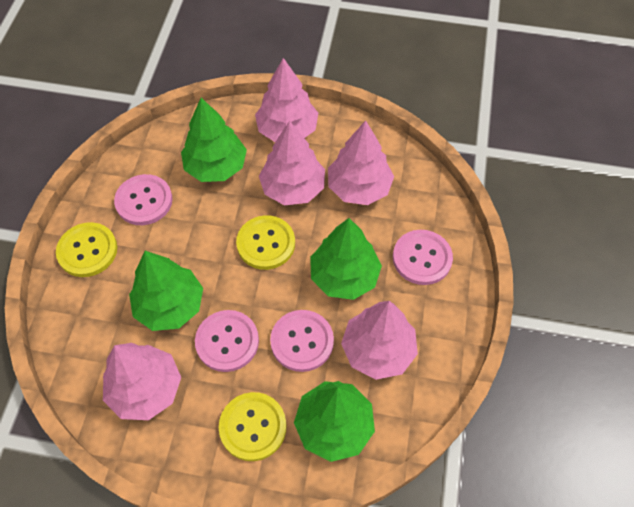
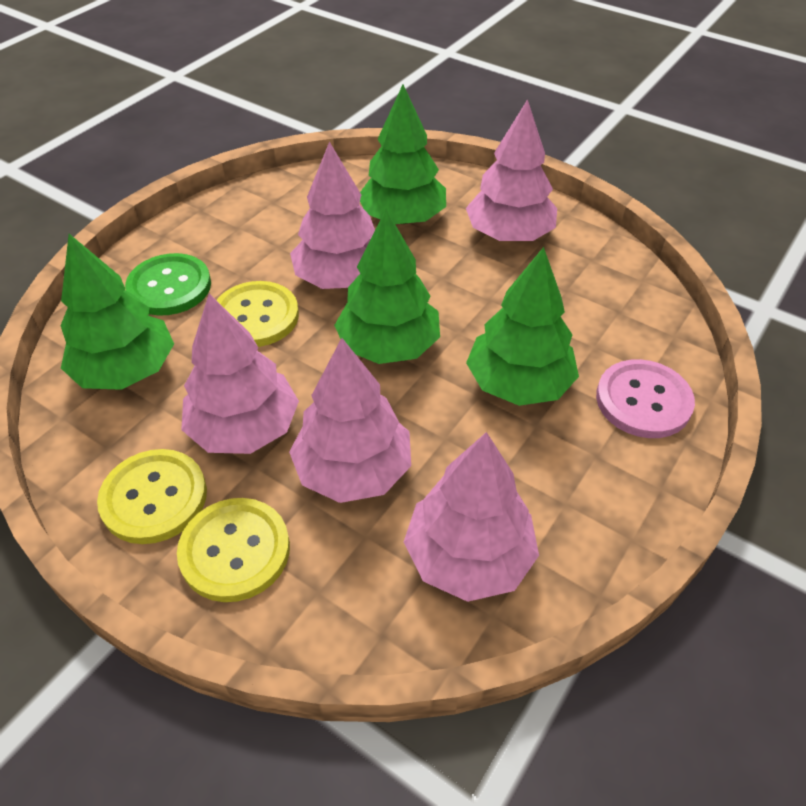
green button: none = 0 -> [125,253,211,316] = 1
pink button: [114,174,173,225] [195,310,259,372] [270,310,334,372] [393,230,453,285] = 4 -> [596,359,695,438] = 1

